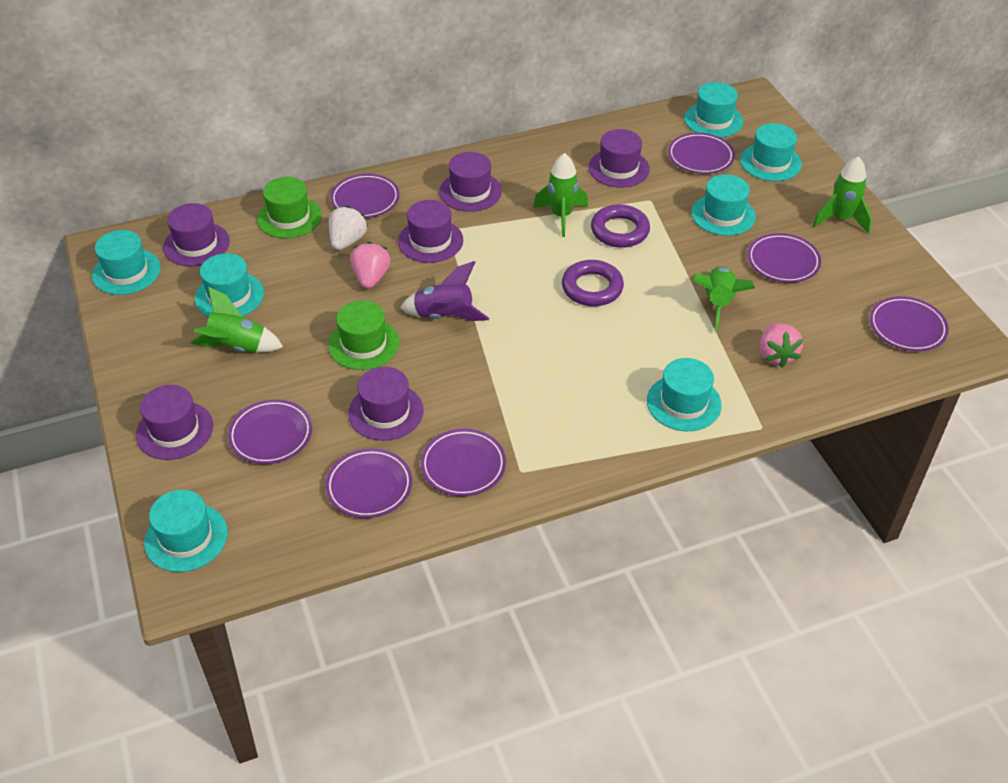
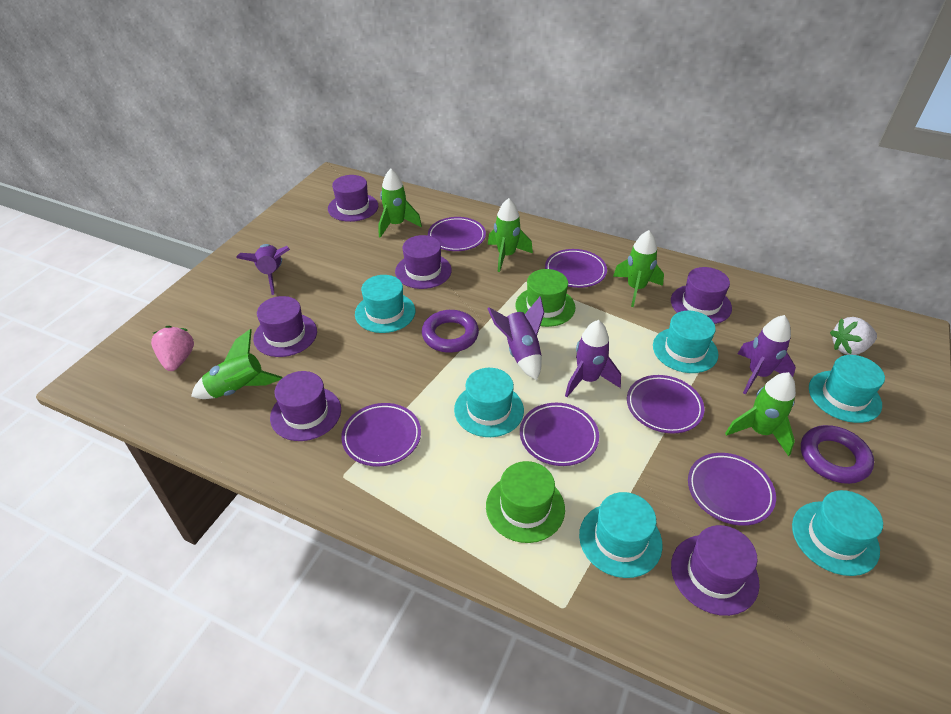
green rocket: [190,287,283,353] [533,153,588,237] [692,266,755,332] [813,156,872,234] = 4 -> [191,329,283,399] [378,169,422,238] [488,198,533,272] [613,230,664,307] [725,372,796,456] = 5
pink strawberry: [350,242,390,289] [760,323,803,368] = 2 -> [151,326,194,371] = 1
purple plate: [228,399,312,464] [325,448,412,518] [330,174,399,218] [421,429,506,496] [668,133,735,174] [748,233,821,283] [870,296,949,351] = 7 -> [341,403,421,467] [428,217,486,251] [520,403,599,466] [545,249,607,288] [627,375,704,434] [688,453,776,526] = 6
purple rocket: [400,261,489,321] = 1 -> [236,244,290,295] [487,296,544,380] [565,320,621,397] [738,315,796,394] = 4
turquoise hat: [92,230,161,295] [144,490,228,572] [195,253,264,317] [647,358,722,431] [684,82,743,138] [691,174,756,236] [740,123,802,181] = 7 -> [355,275,415,333] [454,368,524,437] [579,492,663,578] [653,311,718,373] [792,490,883,576] [809,355,885,423] = 6

